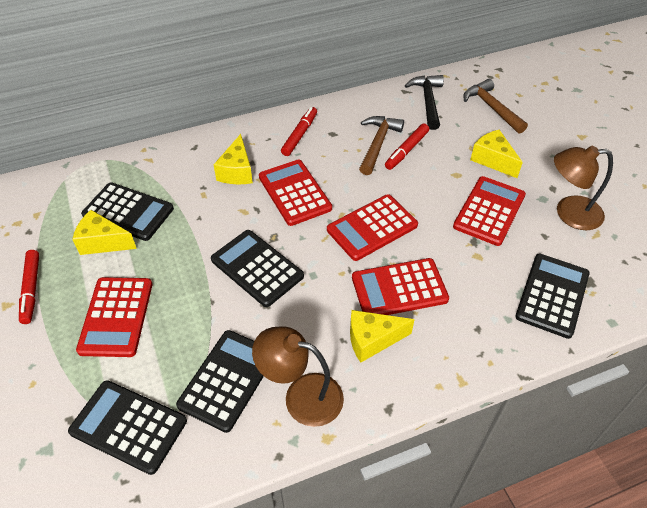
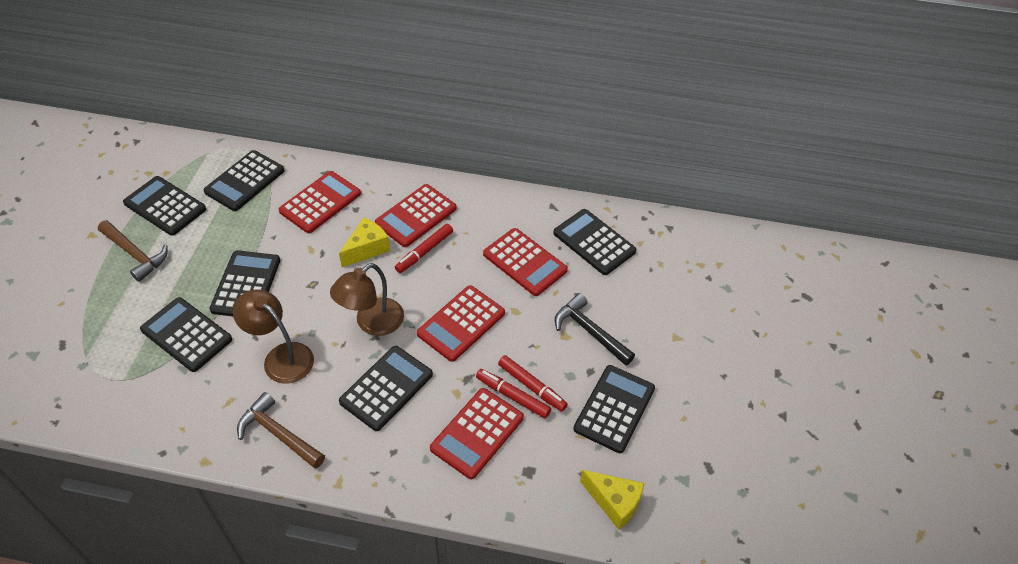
black calculator: [68,380,187,475] [81,182,174,241] [176,330,264,433] [211,230,304,307] [515,253,590,339] = 5 -> [123,176,206,236] [140,297,232,372] [203,150,285,211] [209,250,280,316] [339,346,433,431] [553,209,636,275] [573,365,655,453] = 7
yellow cheese: [72,210,137,255] [213,134,253,184] [350,310,415,363] [470,130,523,178] = 4 -> [339,217,390,267] [580,470,645,530] = 2

